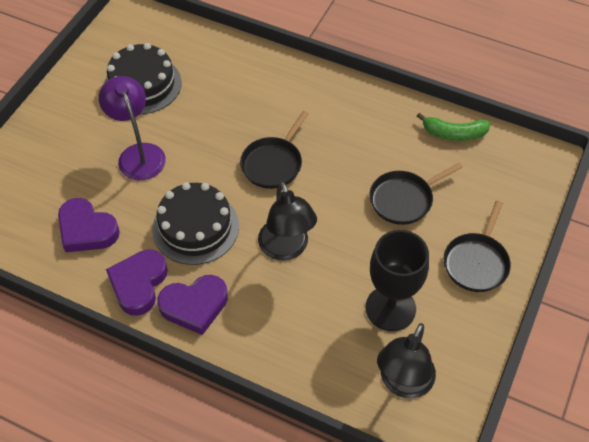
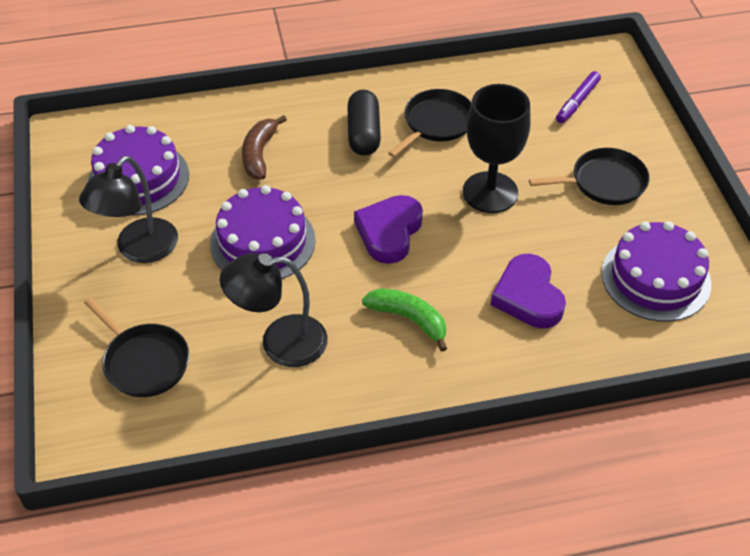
black cake: [104,43,182,114] [152,182,239,265] = 2 -> none = 0
black capsule: none = 0 -> [347,90,381,156] = 1
brown banana: none = 0 -> [242,115,287,179] = 1
purple cake: none = 0 -> [88,125,189,216] [210,185,316,279] [601,221,711,322] = 3
purple heart: [58,198,120,252] [106,250,168,316] [157,275,228,335] = 3 -> [354,195,423,264] [491,254,566,328] = 2
purple lamp: [99,76,166,180] = 1 -> none = 0
purple marker: none = 0 -> [556,71,601,123] = 1

